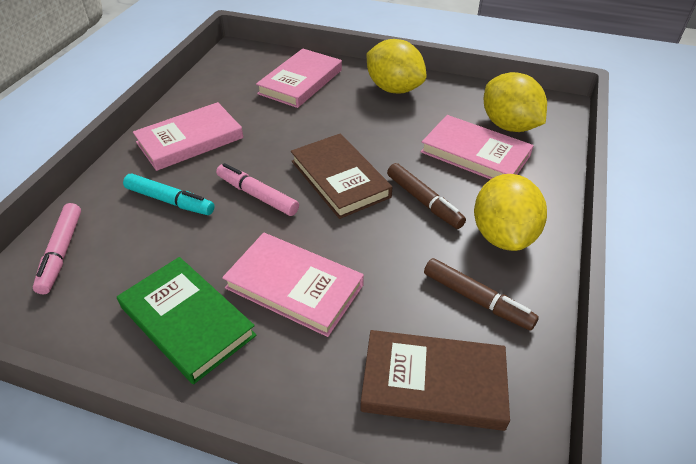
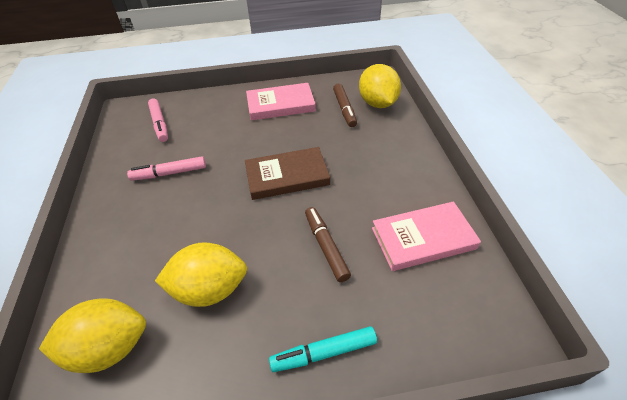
brown book: [291,134,392,219] [360,330,510,431] = 2 -> [245,147,330,200] = 1
green book: [117,257,256,384] = 1 -> none = 0
pink book: [133,102,243,171] [222,233,364,337] [256,48,342,108] [421,115,534,179] = 4 -> [246,83,316,121] [372,201,481,271] = 2

